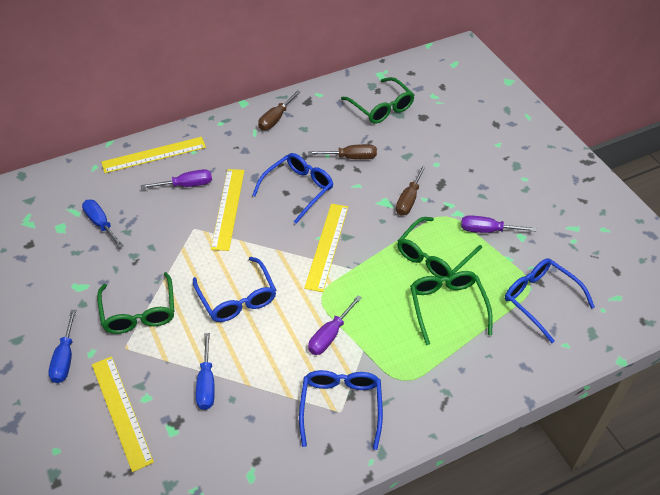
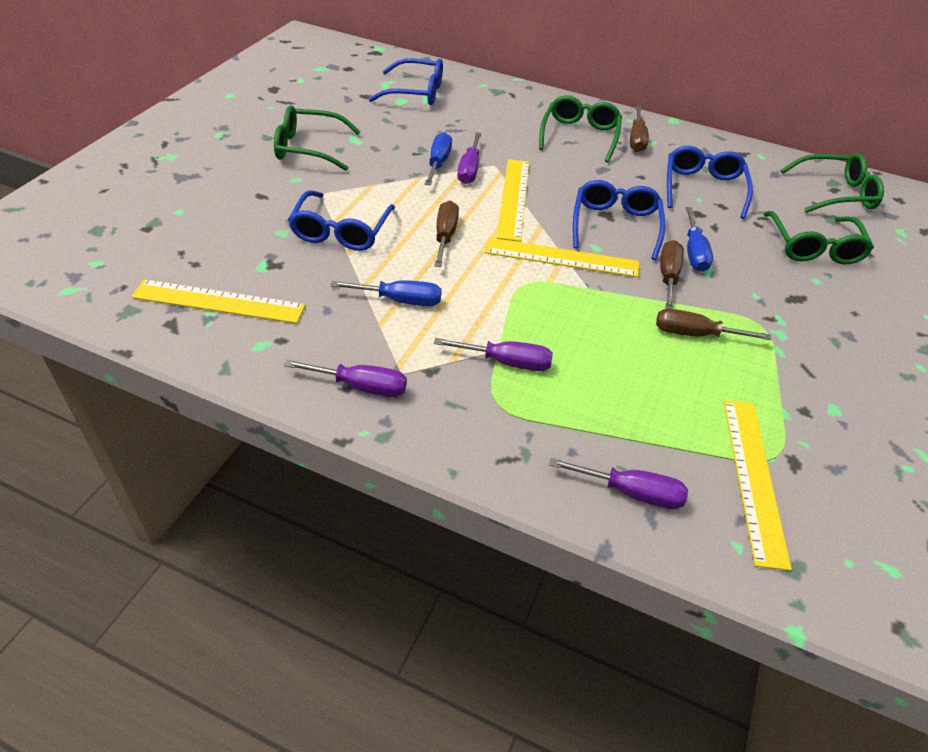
brown screwdriver: [258,90,301,130] [308,144,377,159] [396,165,427,215] = 3 -> [434,201,459,267] [630,106,649,152] [656,309,772,340] [660,240,684,309] = 4
purple screwdriver: [141,169,212,189] [308,295,362,355] [461,215,537,233] = 3 -> [284,360,407,397] [434,338,553,371] [457,132,481,184] [549,458,688,509] = 4

